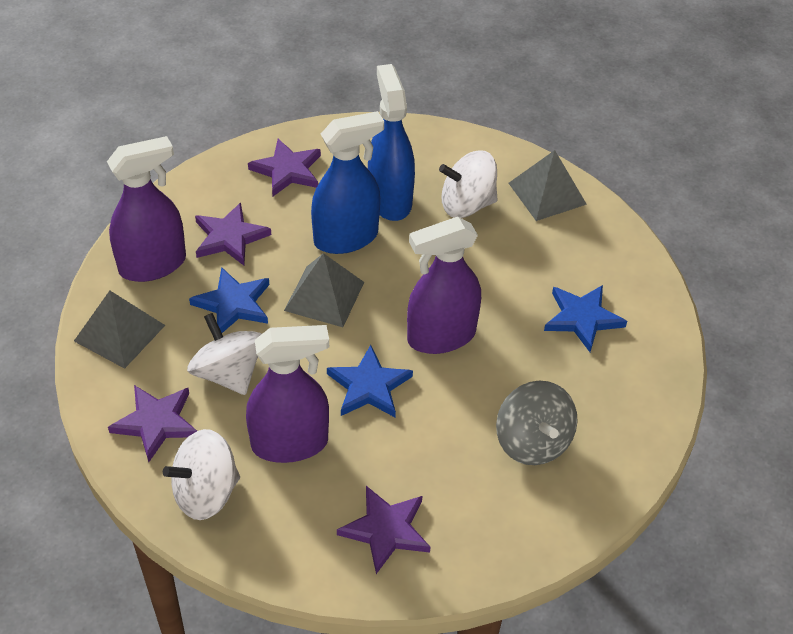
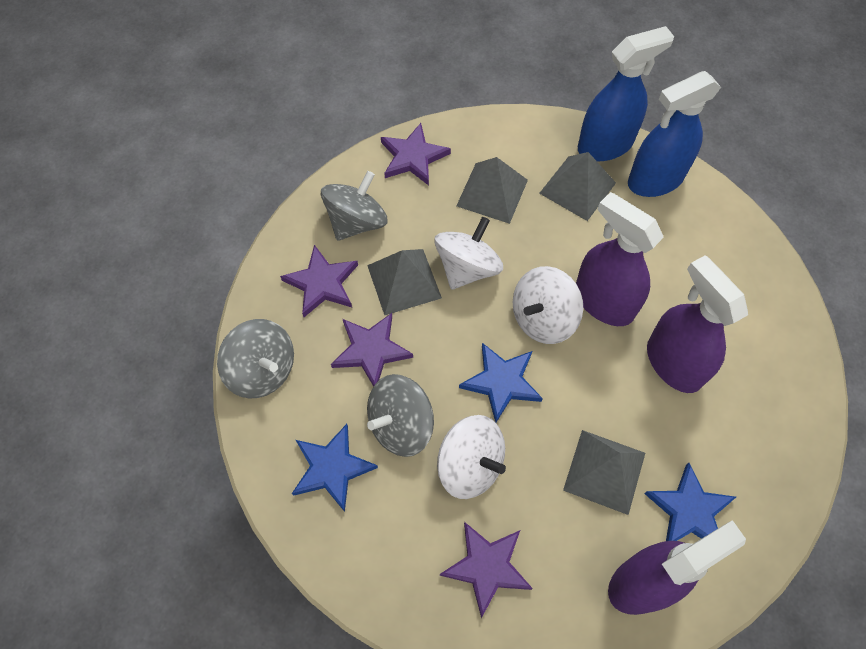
grey pyramid: [74,291,165,369] [284,253,364,327] [509,150,587,221] = 3 -> [367,249,442,315] [457,157,528,224] [539,152,616,221] [563,430,645,515] = 4
grey spinning top: [496,381,578,465] = 1 -> [217,319,294,399] [321,171,388,241] [367,374,434,457] = 3

